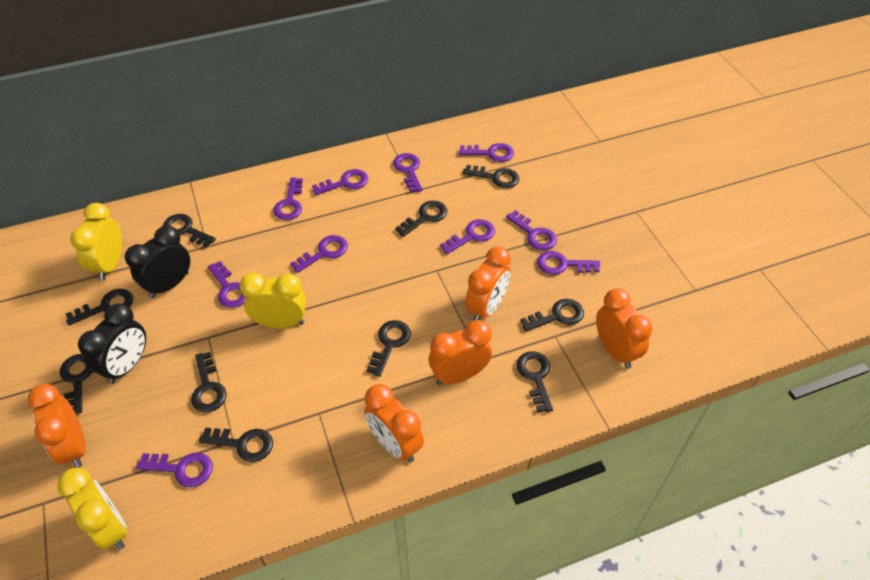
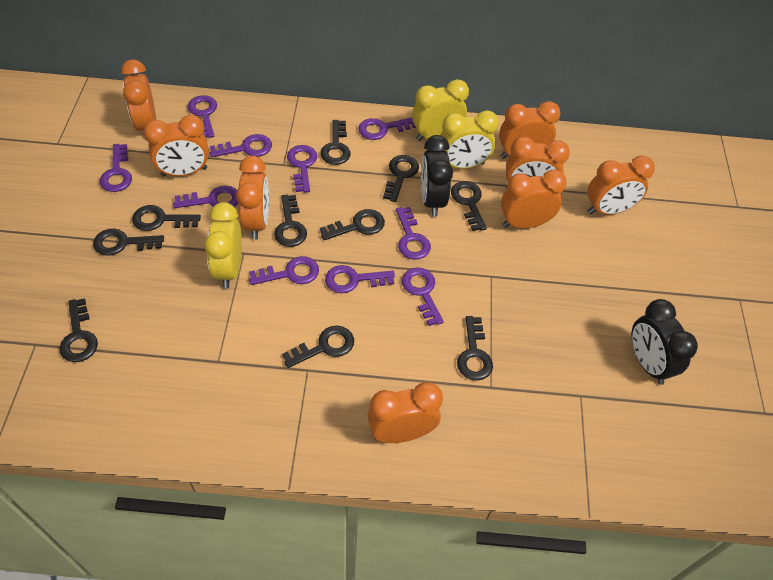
orange clock: [27,384,86,468] [364,384,424,462] [429,320,492,385] [465,246,511,321] [596,288,653,369] = 5 -> [121,59,156,131] [143,115,209,177] [236,156,269,240] [368,382,443,443] [499,101,561,159] [501,169,567,229] [506,137,570,189] [587,156,655,215] = 8

